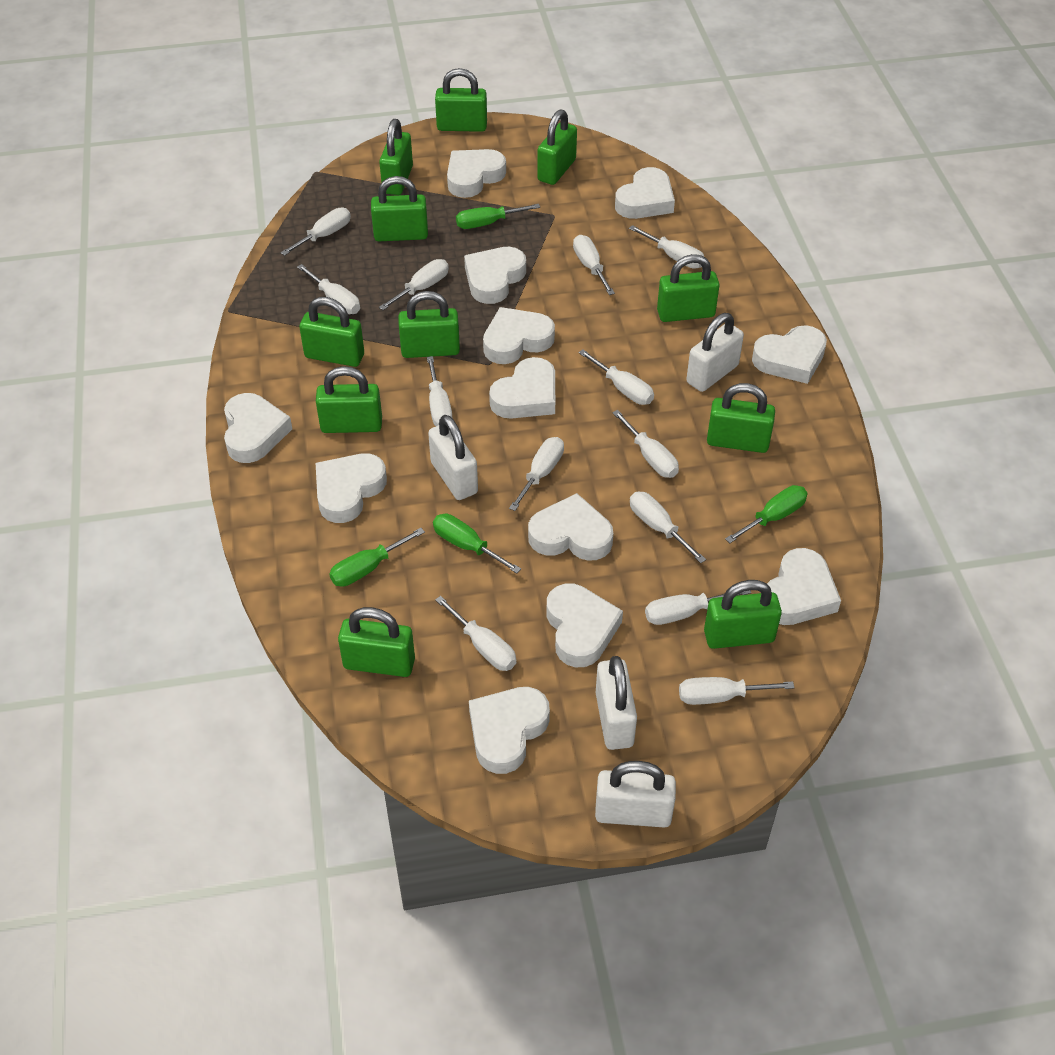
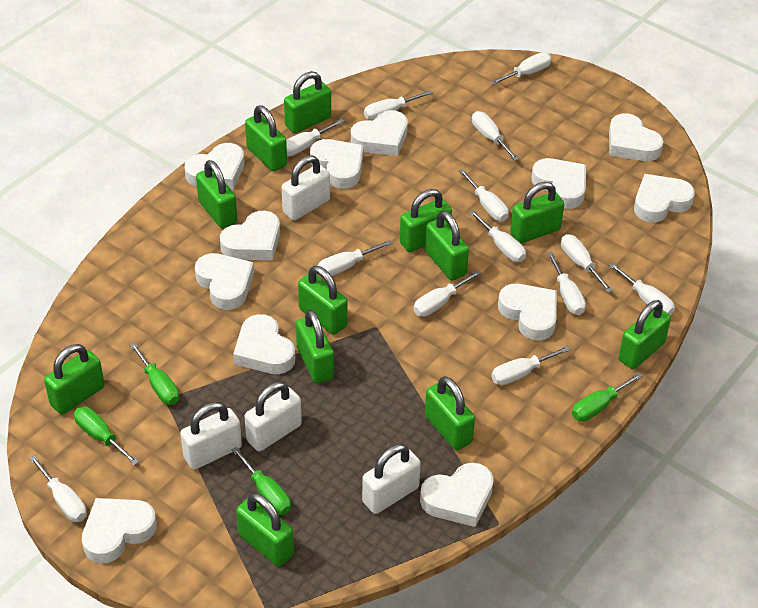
green padlock: [299,297,364,367] [316,366,382,433] [338,607,415,677] [371,176,428,241] [379,119,413,195] [398,291,460,358] [435,68,487,132] [537,109,577,185] [657,254,720,322] [704,580,782,649] [707,383,775,453] = 11 -> [44,344,104,415] [196,160,237,229] [236,493,294,566] [245,105,287,171] [284,71,331,133] [296,309,334,383] [298,266,347,335] [400,189,452,252] [425,211,469,281] [425,376,475,450] [510,182,564,244] [618,300,671,369] = 12

